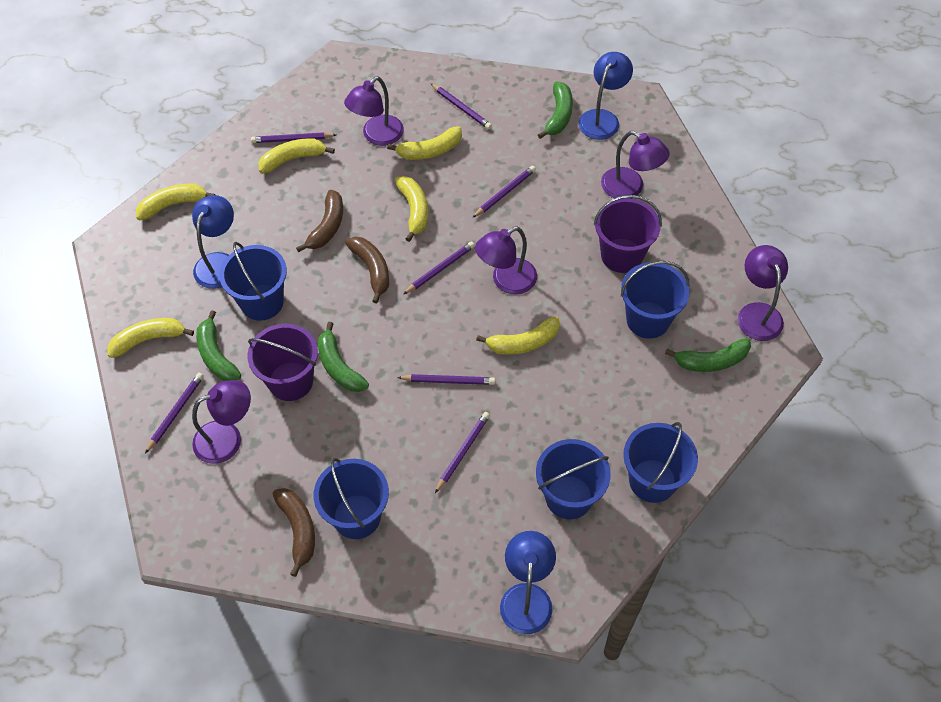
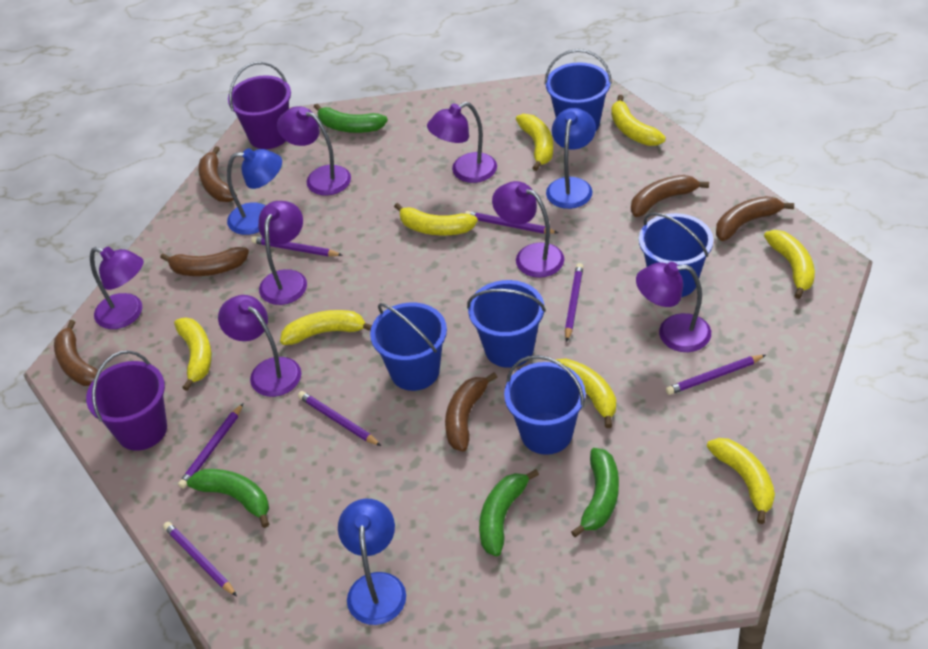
brown banana: [273,488,315,577] [296,190,343,252] [345,237,389,303] = 3 -> [54,320,98,386] [160,247,249,276] [198,146,237,202] [445,372,497,452] [631,175,709,217] [716,196,794,241] = 6
purple lamp: [192,380,251,464] [344,76,404,146] [475,226,537,294] [601,131,670,199] [738,245,788,341] = 5 -> [90,247,144,329] [218,295,301,397] [258,201,307,305] [277,106,351,195] [427,102,497,183] [492,181,564,278] [636,262,711,352] = 7
yellow banana: [107,318,194,358] [136,184,215,220] [258,138,335,174] [387,126,462,160] [395,176,428,242] [476,316,560,355] = 6 -> [174,318,212,391] [280,310,372,345] [394,203,478,236] [516,114,553,171] [556,358,616,428] [611,95,666,146] [707,438,775,524] [764,230,815,299] = 8

